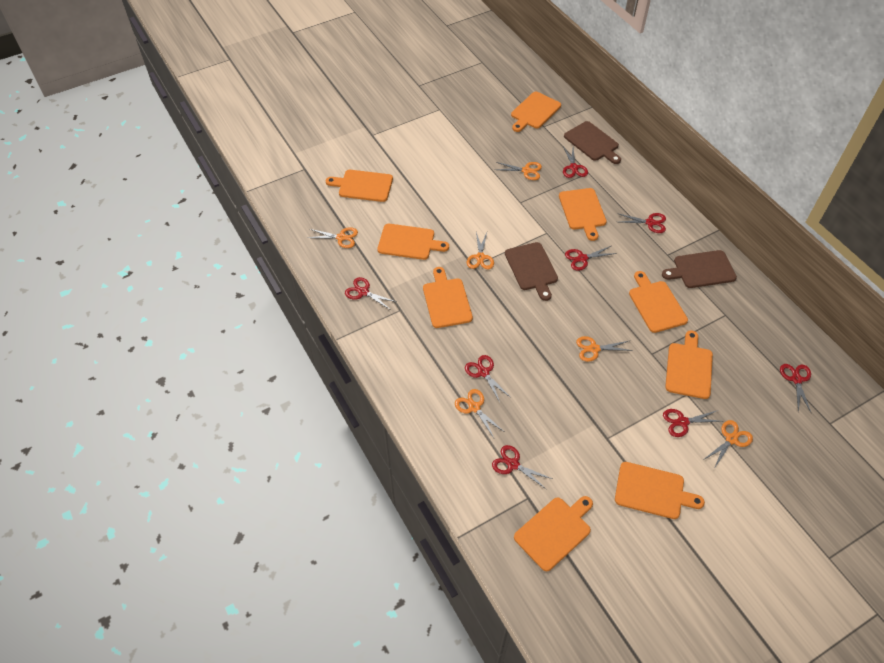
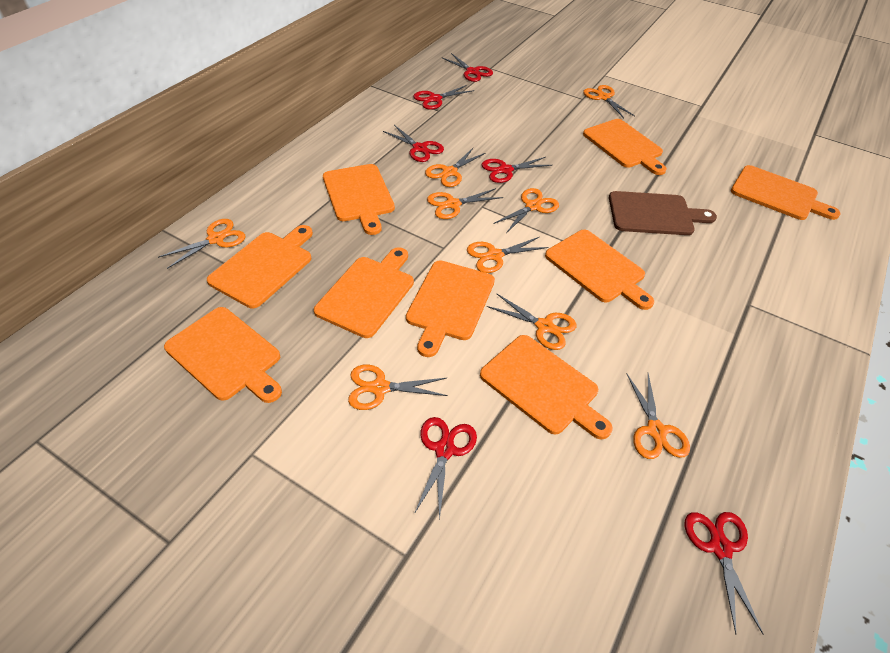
brown cutting board: [505,242,558,301] [564,121,621,164] [662,250,737,288] = 3 -> [609,191,717,235] = 1
orange scissors: [308,227,358,248] [455,389,503,438] [467,232,494,269] [496,162,542,180] [576,336,633,362] [703,420,753,469] = 6 -> [158,219,245,269] [348,365,448,410] [425,148,485,187] [427,188,503,219] [467,237,549,273] [486,293,577,350] [493,188,559,233] [583,85,635,118] [626,373,690,459] = 9
red scissors: [345,277,396,310] [465,355,511,402] [492,445,552,490] [563,146,588,178] [565,246,617,271] [617,213,666,233] [663,409,721,437] [780,364,811,412] = 8 -> [383,125,444,162] [413,85,474,110] [414,417,477,521] [442,53,493,82] [481,157,553,183] [685,512,764,635] = 6

